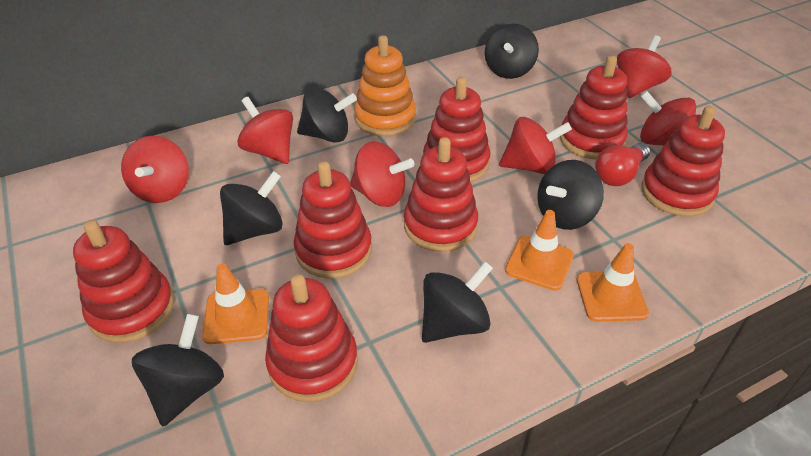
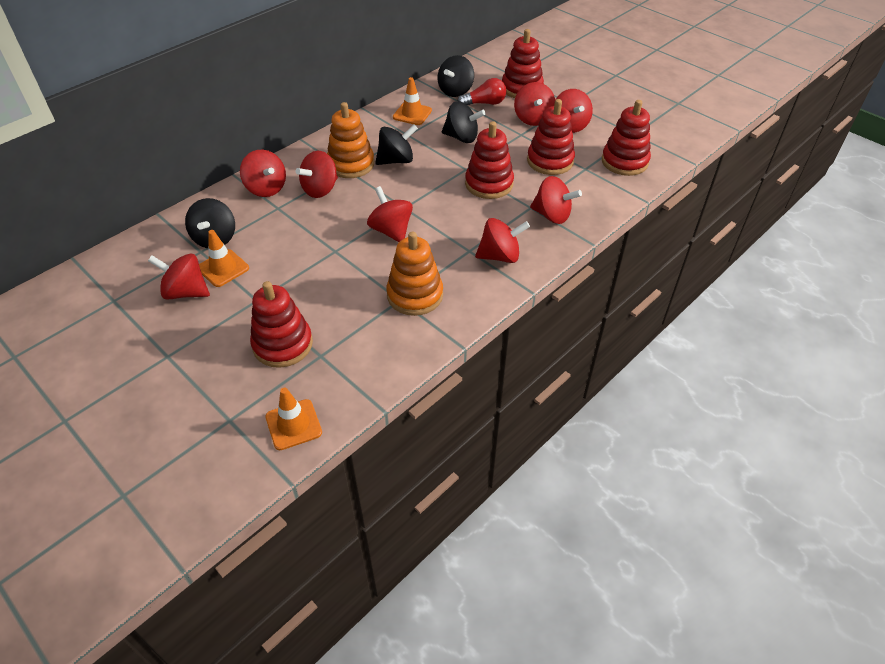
black spinning top: [132,314,224,426] [220,171,283,245] [297,87,357,143] [422,261,493,343] [485,24,539,79] [537,160,604,230] = 6 -> [185,198,235,248] [375,124,418,165] [438,55,474,97] [442,101,486,143] = 4
orange stacking toy: [354,35,416,136] = 1 -> [327,102,374,178] [386,232,443,316] = 2
red spinning top: [121,136,189,203] [237,97,293,164] [350,141,415,207] [499,117,572,174] [617,35,672,98] [640,91,696,146] = 6 -> [148,254,210,300] [240,150,286,197] [295,151,338,198] [367,186,413,242] [475,218,530,263] [514,82,555,126] [530,176,582,224] [553,89,593,133] = 8
red stacking toy: [73,220,174,343] [265,274,358,402] [294,161,372,278] [404,137,478,252] [423,77,491,182] [560,56,627,159] [641,106,725,217] = 7 -> [250,281,313,368] [465,121,514,199] [502,29,544,98] [527,99,575,175] [602,100,651,176] = 5

